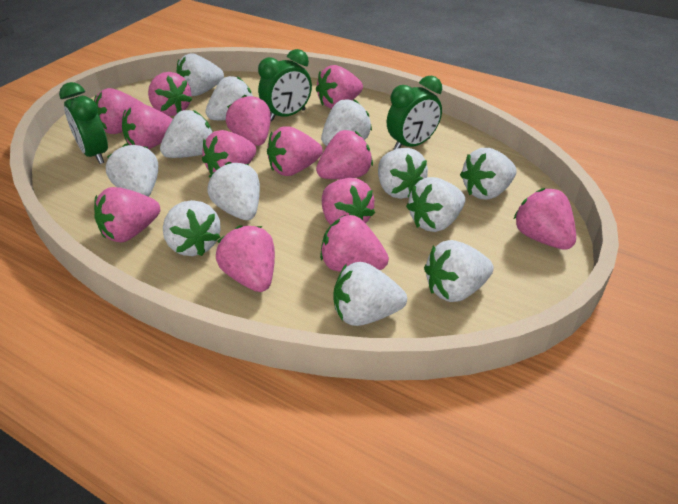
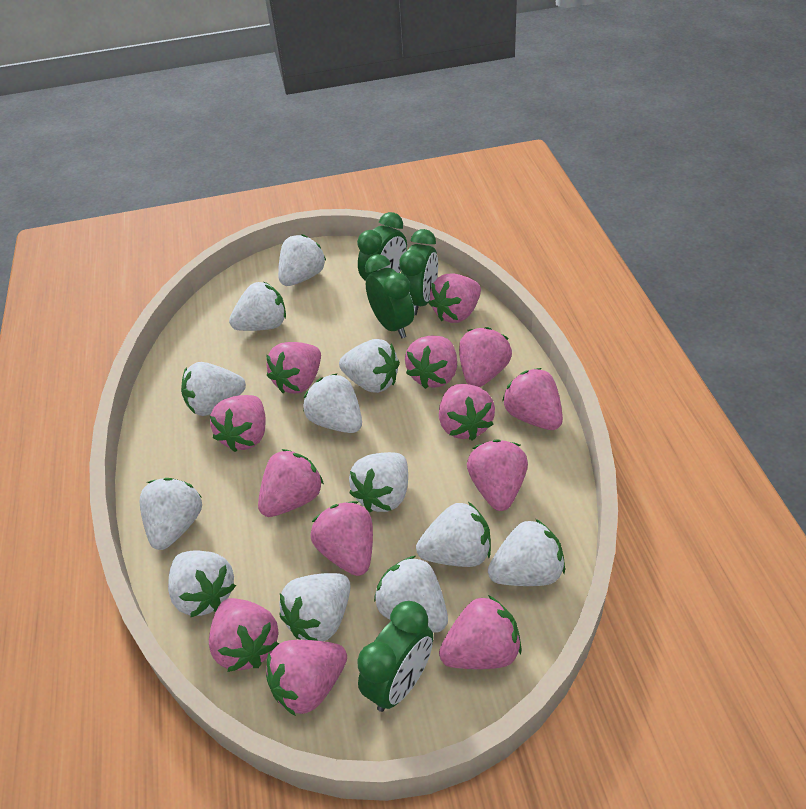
green clock: [59,82,108,164] [258,49,312,122] [387,76,442,150] = 3 -> [357,212,407,281] [357,601,433,712] [365,254,414,338] [399,229,438,315] = 4

